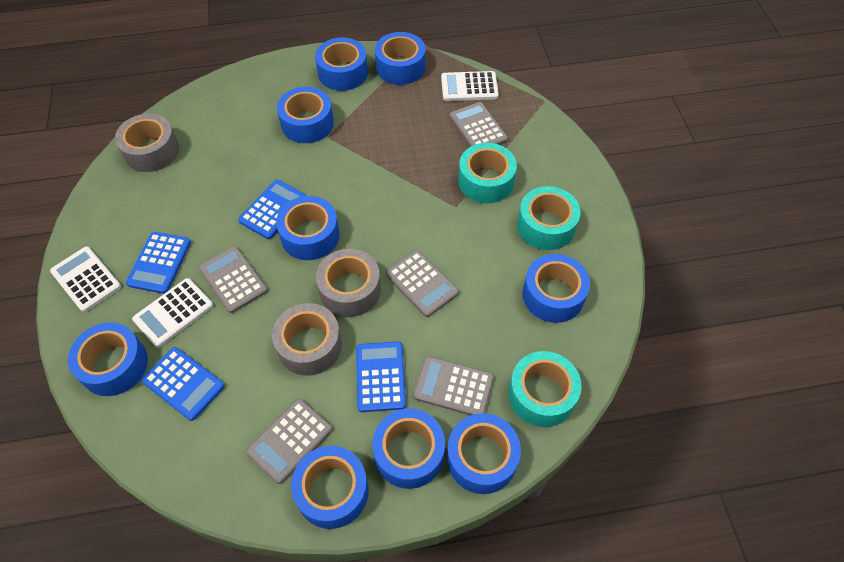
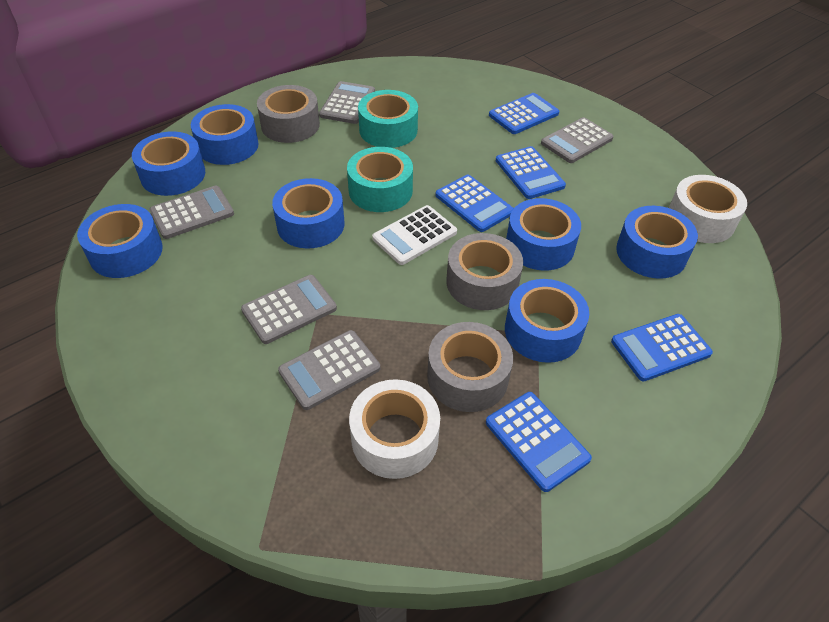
blue calculator: [126,232,191,294] [141,347,225,421] [238,180,306,239] [356,342,406,412] = 4 -> [435,175,514,232] [486,392,592,492] [489,93,559,134] [496,146,566,199] [611,314,713,381] = 5
blue tape: [68,322,148,396] [276,196,340,260] [277,87,334,143] [291,446,369,529] [315,37,368,91] [372,408,445,489] [375,32,426,85] [447,413,521,494] [522,254,590,323] = 9 -> [77,204,163,278] [132,131,205,196] [191,104,259,165] [272,178,345,249] [505,279,589,363] [506,198,581,271] [616,206,698,279] = 7
turquoise tape: [458,143,517,203] [508,351,582,427] [517,186,581,250] = 3 -> [347,147,413,212] [358,90,418,148] = 2
white calculator: [50,246,121,312] [132,278,213,347] [441,71,499,101] = 3 -> [372,205,457,265] = 1
white tape: none = 0 -> [349,379,440,479] [669,175,747,243] = 2

